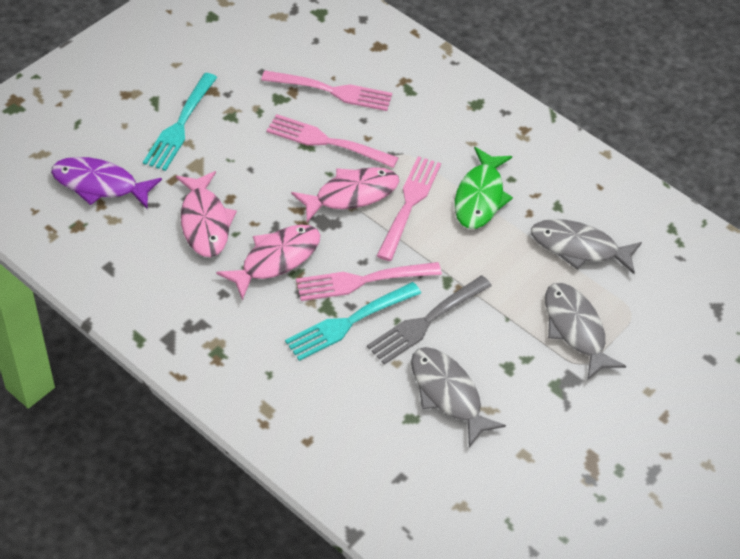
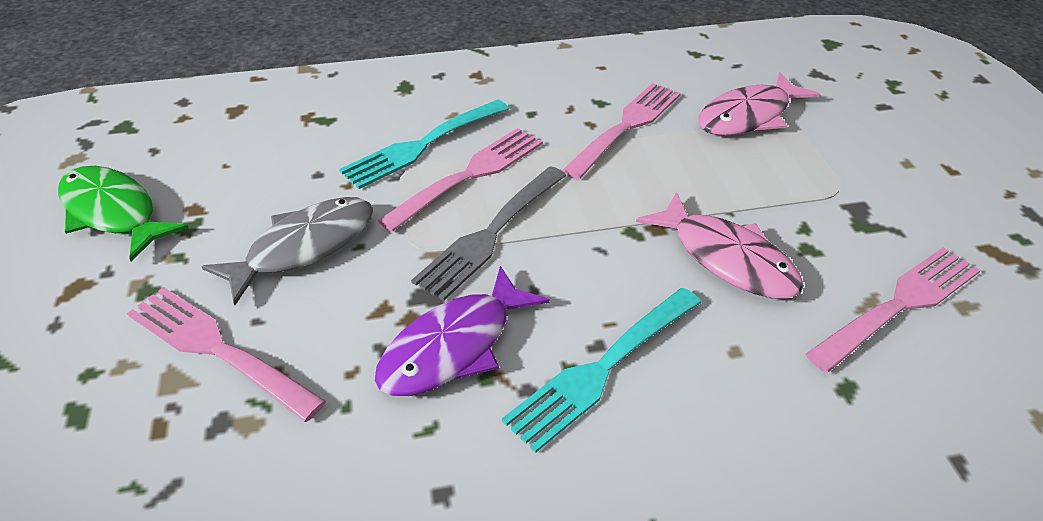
grey fish: [411,347,506,447] [531,219,642,274] [545,283,626,380] = 3 -> [201,197,373,305] = 1
pink fish: [176,171,237,257] [216,225,320,300] [291,167,400,222] = 3 -> [636,192,804,299] [698,72,820,136] = 2

